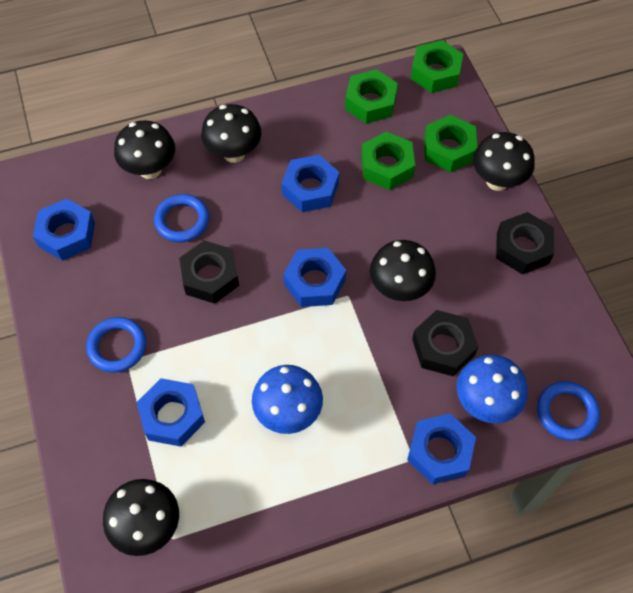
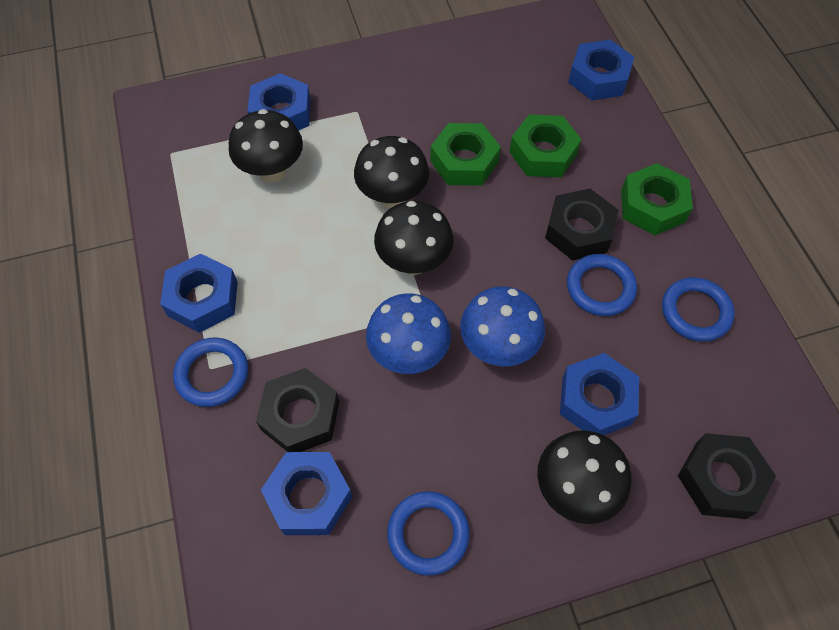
black mushroom: [103,479,179,556] [114,120,175,179] [201,104,262,163] [370,240,436,301] [473,132,535,191] = 5 -> [229,109,303,183] [354,136,429,208] [374,201,454,275] [537,430,631,524] = 4
blue ring: [86,317,146,372] [154,194,209,242] [537,381,600,441] = 3 -> [173,337,248,407] [387,491,470,576] [567,254,637,316] [662,277,735,342] = 4
green nut: [345,69,398,124] [361,132,415,190] [411,40,463,93] [424,115,477,172] = 4 -> [430,123,501,186] [509,115,582,177] [621,163,693,235] = 3

